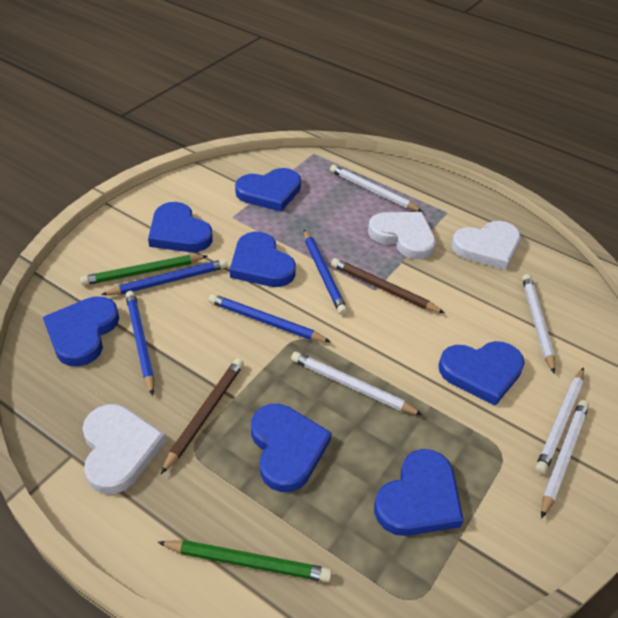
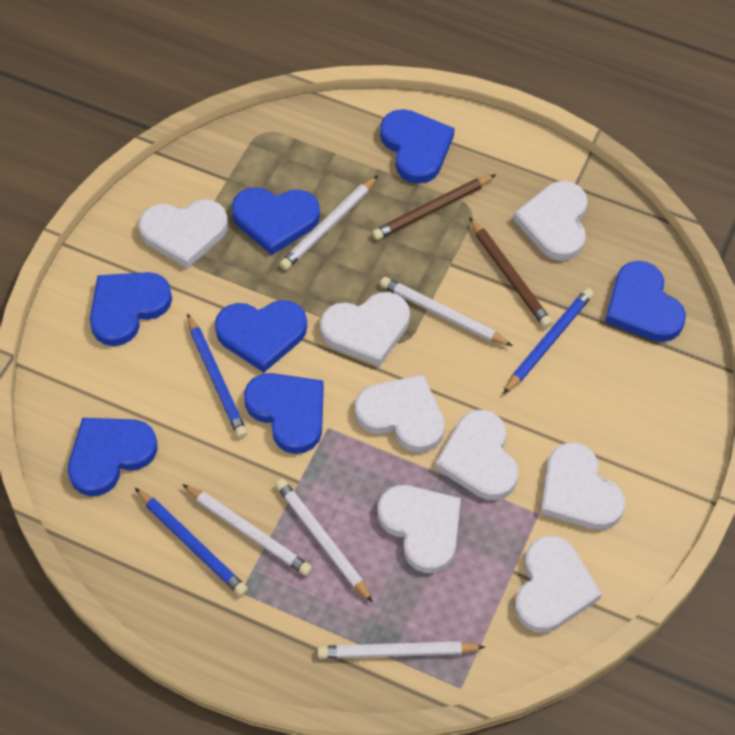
blue pencil: [101,259,228,295] [125,291,154,396] [208,294,331,342] [304,230,348,315] = 4 -> [135,488,248,596] [187,313,247,438] [503,288,594,394] = 3
green pencil: [80,255,207,286] [158,540,332,582] = 2 -> none = 0
white heart: [82,404,166,494] [368,212,436,259] [451,221,521,270] = 3 -> [138,199,228,269] [320,292,410,366] [355,375,445,453] [378,485,461,573] [435,410,518,500] [513,181,588,261] [515,536,602,633] [540,443,625,530] = 8

